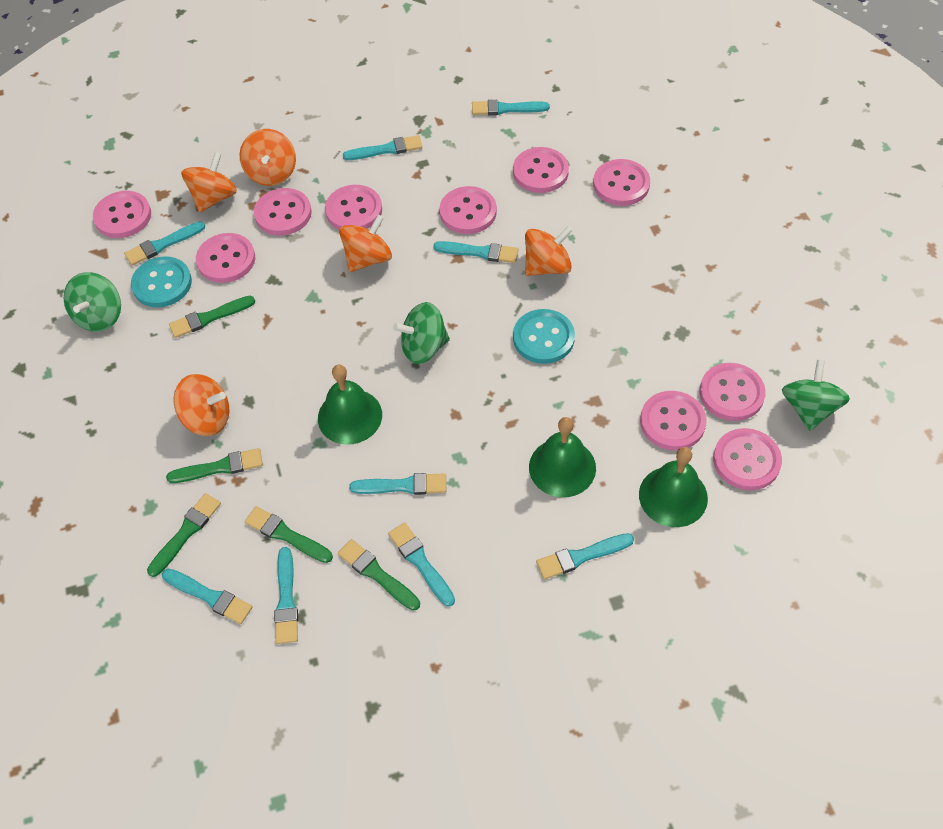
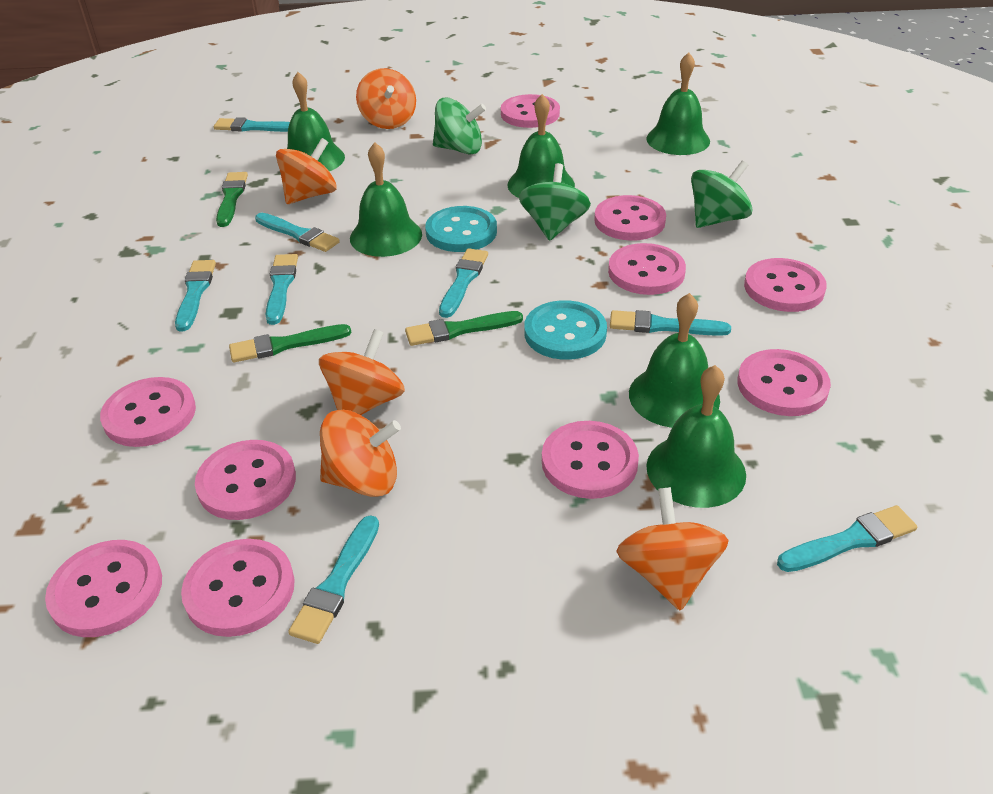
green bell: [318,364,382,445] [529,417,596,497] [639,447,708,527] = 3 -> [287,72,345,171] [350,142,422,257] [507,94,575,198] [629,293,720,428] [646,52,710,155] [646,365,746,508] = 6
green brush: [147,493,221,577] [166,448,263,483] [169,296,255,338] [245,506,333,563] [338,539,420,611] = 5 -> [216,172,248,227] [229,324,351,362] [405,311,523,346] = 3
turquoise brush: [124,221,205,265] [162,569,253,624] [274,547,298,644] [343,135,422,160] [349,473,446,495] [388,523,455,607] [433,241,519,263] [472,100,550,115] [536,533,634,579] = 9 -> [175,260,216,331] [214,117,290,132] [255,213,340,252] [266,254,298,325] [288,515,379,644] [439,248,488,318] [610,310,731,336] [777,505,917,572] = 8

